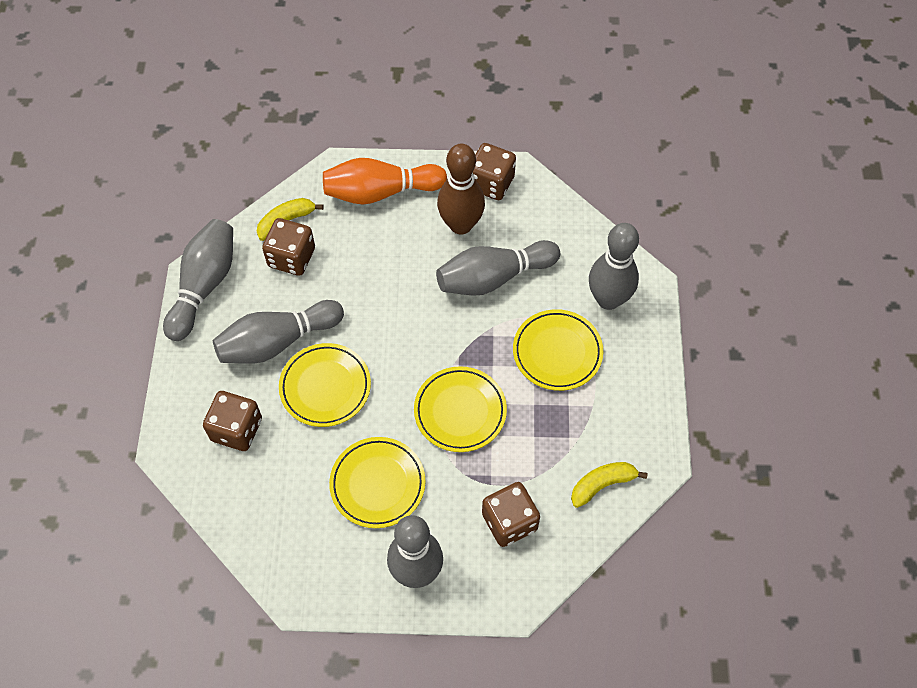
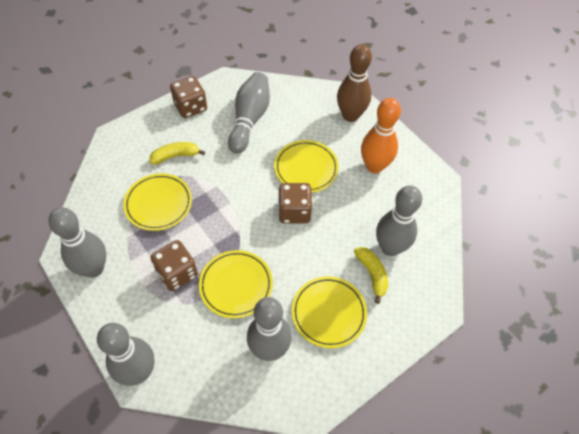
brown dice: [203,391,262,451] [262,218,315,276] [473,143,516,200] [482,482,540,547] = 4 -> [151,240,198,291] [170,76,207,118] [278,183,312,223] = 3

